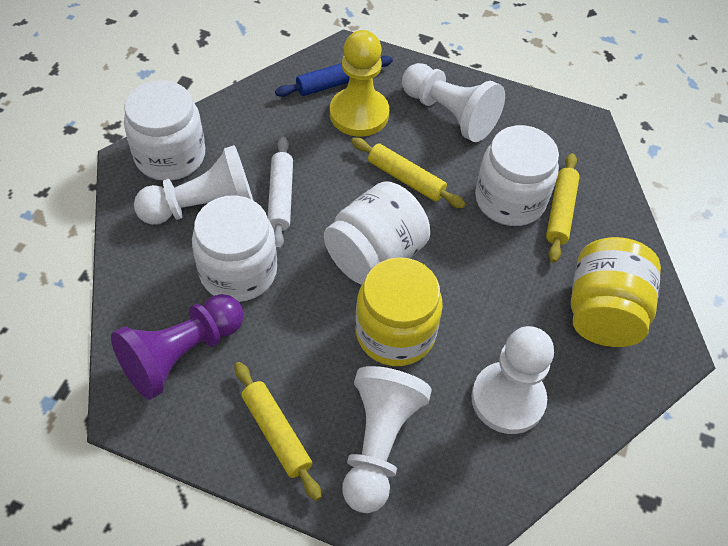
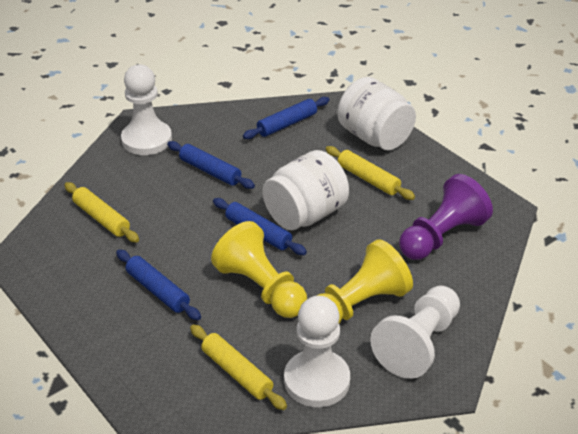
blue rolling pin: [275,56,393,97] = 1 -> [116,249,201,320] [167,141,255,189] [213,198,307,255] [243,97,330,139] = 4
white jar: [124,80,205,181] [192,195,277,302] [324,181,430,285] [475,125,559,226] = 4 -> [263,150,349,230] [338,77,416,150] = 2
white pawn: [134,145,253,225] [342,366,432,513] [402,63,505,142] [471,326,554,434] = 4 -> [121,65,172,155] [284,296,350,407] [370,286,460,379] = 3
white rolling pin: [268,137,293,250] = 1 -> none = 0
yellow jar: [355,257,443,366] [571,237,661,347] = 2 -> none = 0
yellow pawn: [330,30,389,137] = 1 -> [211,221,307,318] [316,239,413,324] = 2

